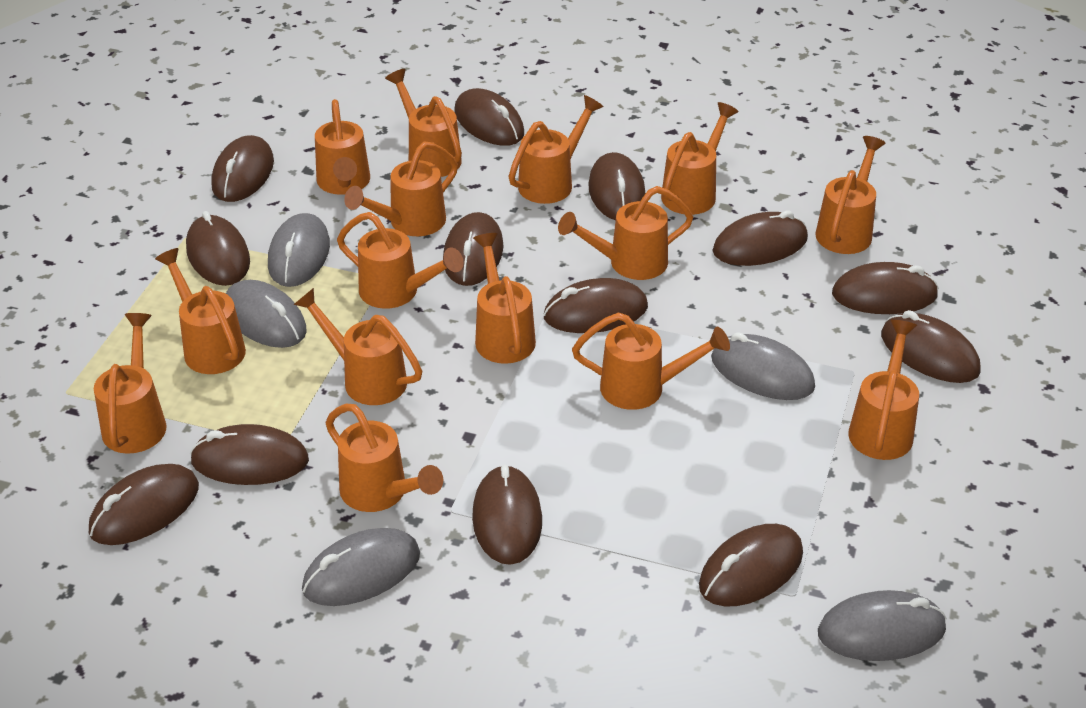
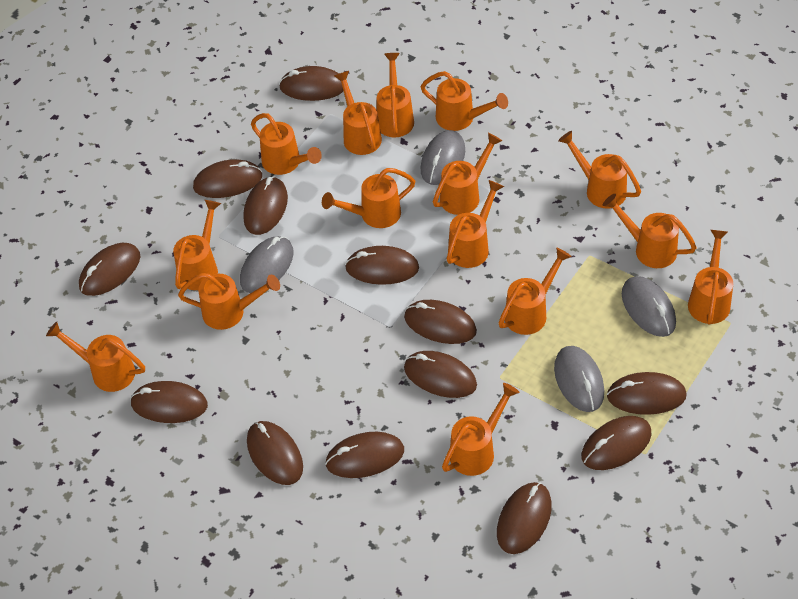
grey mouse: [226,280,307,348] [268,213,330,287] [302,528,420,606] [711,332,815,400] [818,590,947,661] = 5 -> [240,236,294,293] [421,130,465,185] [554,346,604,412] [622,276,676,337] = 4

